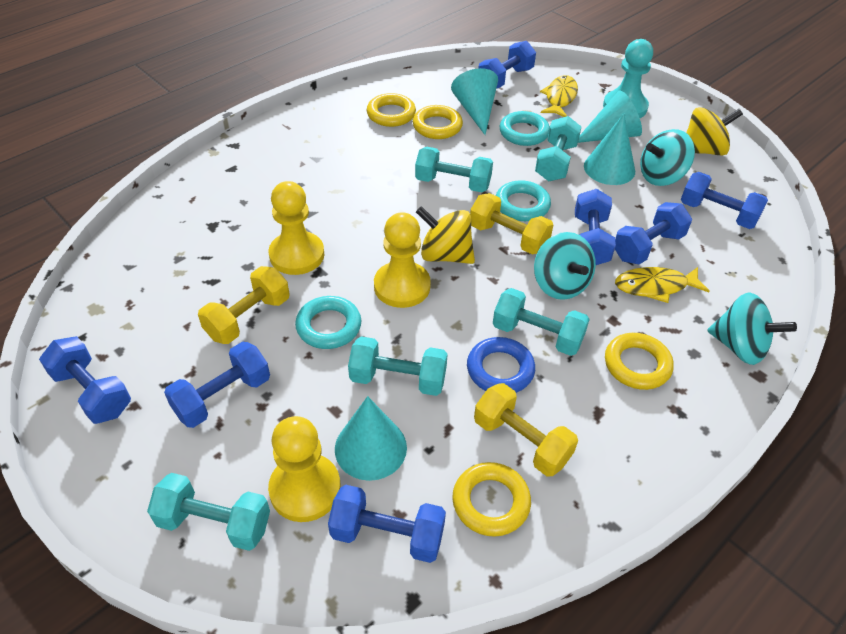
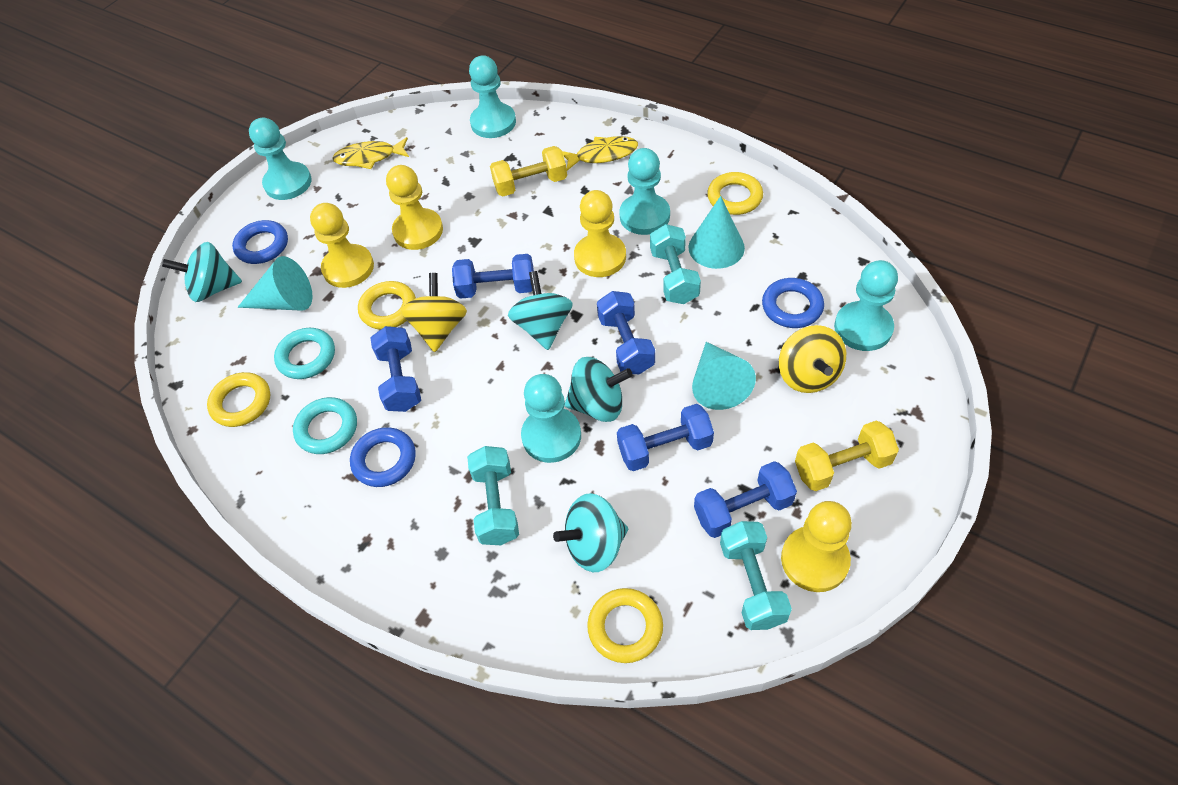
blue dumbbell: [39,336,131,424] [164,341,270,428] [328,485,446,563] [478,41,536,89] [575,189,616,265] [615,202,692,265] [681,172,768,229] = 7 -> [370,326,421,412] [452,254,534,299] [597,291,655,374] [617,404,714,471] [694,461,797,538] = 5
blue ring: [467,337,535,393] = 1 -> [232,220,288,264] [350,427,416,487] [762,278,824,328] = 3
turquoise cone: [335,396,407,481] [451,68,498,135] [578,90,642,143] [584,114,635,185] = 4 -> [238,256,313,311] [689,196,745,269] [692,342,756,410] = 3
turquoise dumbbell: [147,473,270,551] [348,336,448,396] [415,147,493,192] [493,288,590,356] [535,116,581,181] = 5 -> [467,446,519,545] [650,224,701,304] [720,521,792,630] = 3
turquoise pawn: [603,39,653,118] = 1 -> [249,118,312,200] [469,55,516,138] [521,374,581,463] [619,148,670,235] [834,260,898,351] = 5
turquoise ring: [295,296,361,349] [496,180,551,221] [500,111,550,146] = 3 -> [274,328,335,379] [293,397,357,454] = 2
turquoise spinning top: [534,232,596,300] [640,129,695,186] [707,292,797,365] = 3 -> [162,242,242,302] [508,271,573,350] [553,493,628,572] [565,357,633,422] = 4
yellow dumbbell: [198,266,289,344] [470,193,553,255] [474,383,578,477] = 3 -> [490,146,567,196] [795,420,899,491] = 2
yellow pawn: [268,181,325,275] [268,416,341,522] [374,212,431,308] = 3 -> [310,203,374,288] [386,165,443,250] [574,190,626,277] [781,501,852,592] = 4

